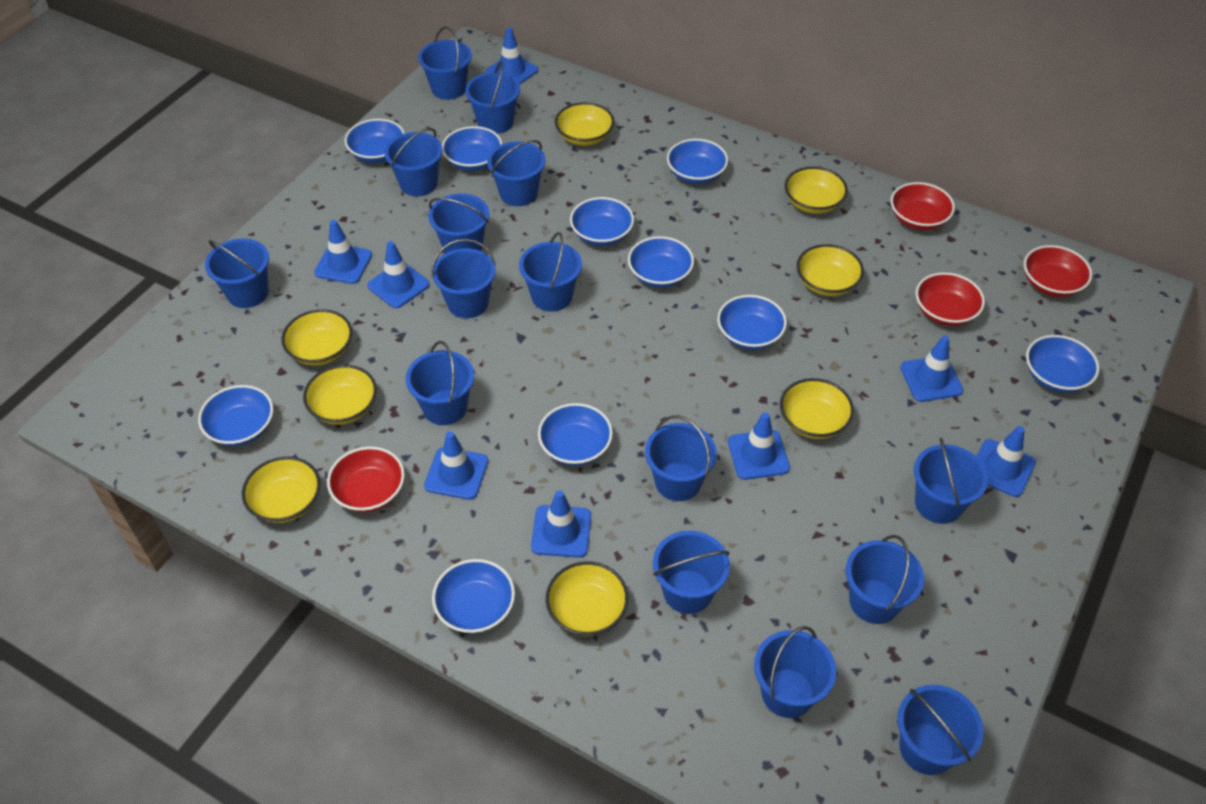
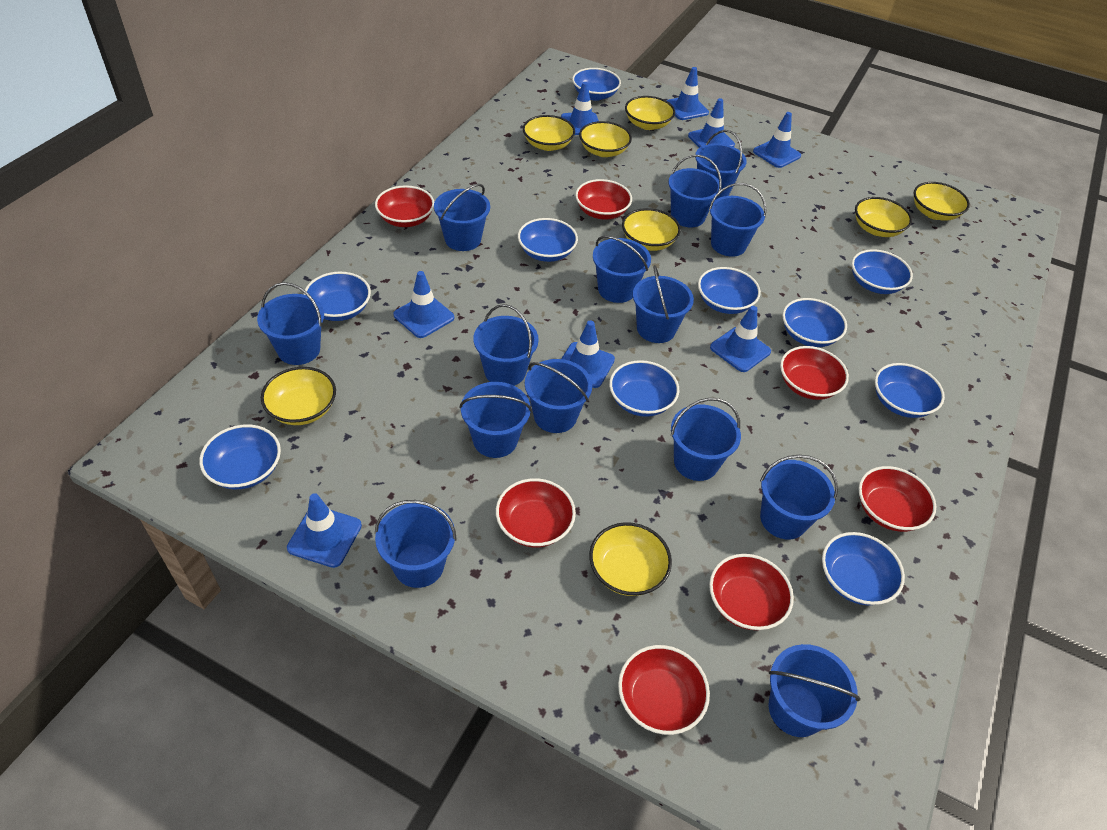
blue bucket: [205,239,269,308] [384,128,443,197] [406,341,474,425] [418,26,472,100] [428,194,489,253] [431,239,496,318] [465,61,520,134] [487,140,545,206] [519,232,582,312] [645,415,717,501] [653,531,730,614] [754,626,836,718] [846,535,924,624] [897,685,984,775] [914,438,988,524] = 15 -> [257,282,324,365] [375,500,457,588] [434,184,490,251] [460,382,532,458] [473,304,539,386] [525,359,592,433] [593,236,651,303] [633,265,694,343] [668,155,722,227] [671,398,741,481] [695,130,747,200] [709,183,767,257] [760,455,838,539] [769,644,861,737] = 14
red bowl: [327,447,405,512] [891,182,955,230] [916,272,985,326] [1024,245,1092,297] = 4 -> [375,185,434,227] [496,478,576,548] [575,179,632,219] [618,645,710,735] [709,554,794,630] [780,346,849,400] [858,466,936,532] = 7

